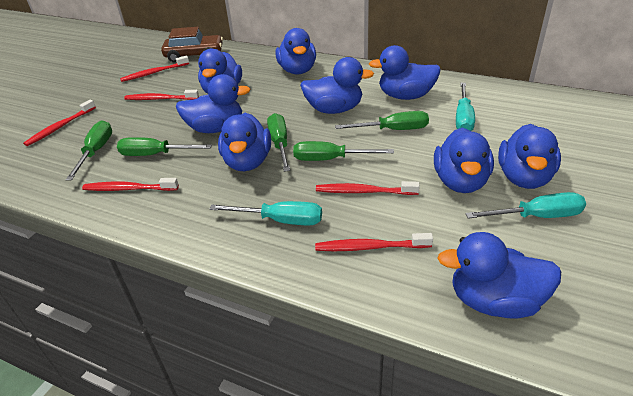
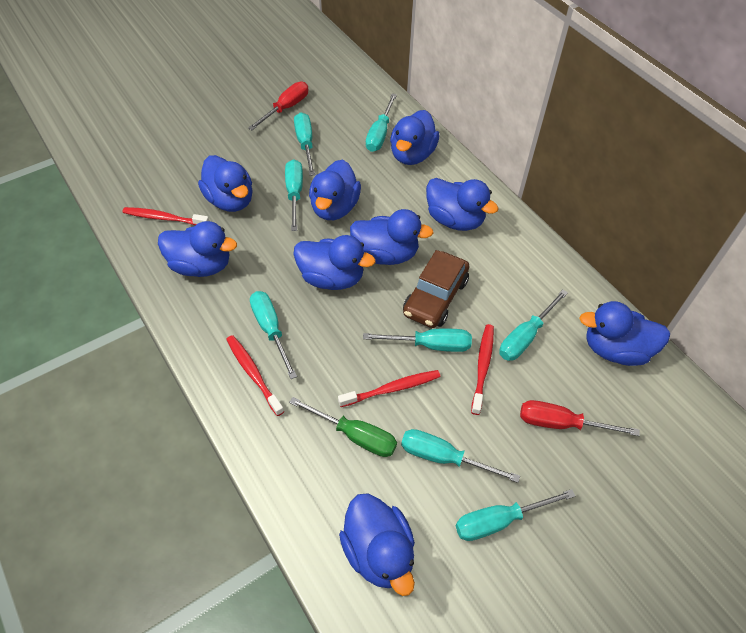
green screwdriver: [66,121,112,181] [117,137,212,156] [267,113,290,172] [293,141,394,161] [335,111,429,130] = 5 -> [289,397,397,457] = 1
red screwdriver: none = 0 -> [248,82,308,130] [520,400,640,436] = 2
red toothbrush: [23,100,96,146] [82,178,179,191] [120,56,189,82] [124,90,199,100] [315,233,433,251] [316,181,420,195] = 6 -> [122,207,209,225] [226,335,284,416] [338,370,440,407] [471,324,494,415] = 4
turquoise screwdriver: [209,201,322,225] [456,83,475,131] [465,192,586,219] = 3 -> [250,291,297,379] [285,159,303,231] [294,112,315,176] [363,329,472,352] [366,94,397,152] [401,429,520,483] [456,489,575,541] [499,290,568,361] = 8

